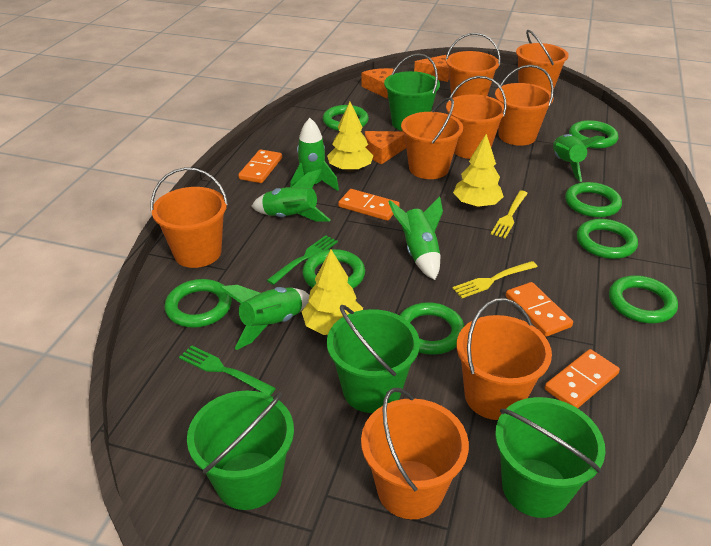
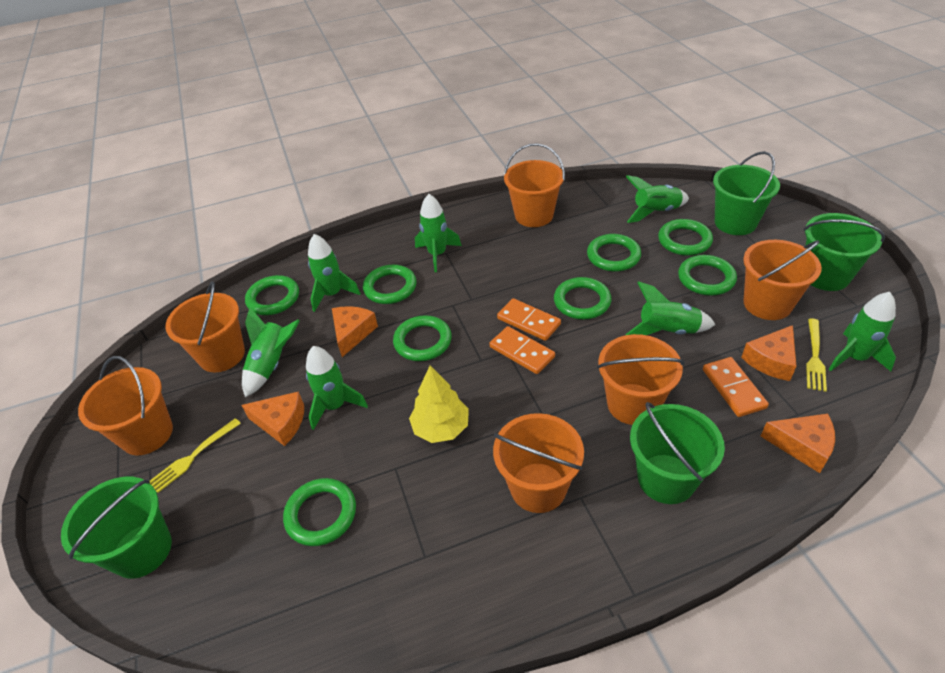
green fork: [179,345,276,395] [267,235,338,285] = 2 -> none = 0
green rocket: [220,285,309,350] [251,169,330,221] [290,118,339,191] [388,197,443,280] [553,134,605,182] = 5 -> [242,307,300,397] [306,346,368,430] [308,234,361,312] [415,194,462,272] [625,281,715,335] [626,175,689,223] [829,292,896,371] = 7
orange bucket: [151,167,228,268] [361,388,469,519] [401,97,463,179] [446,33,500,98] [446,76,507,159] [456,298,552,420] [495,65,554,146] [516,30,569,92] = 8 -> [78,356,173,455] [165,281,245,372] [493,413,584,513] [504,143,565,227] [597,334,685,425] [743,240,822,320] = 6
orange cheese: [362,68,393,99] [365,131,406,164] [414,55,450,82] = 3 -> [241,391,304,446] [332,306,378,357] [741,325,796,381] [761,413,835,473] = 4
orange domino: [238,149,282,183] [338,189,400,221] [506,282,573,337] [545,349,620,408] = 4 -> [489,326,555,374] [497,298,561,341] [703,357,769,417] = 3
yellow tree: [302,249,363,335] [327,102,373,172] [453,134,504,208] = 3 -> [409,366,469,443] = 1

